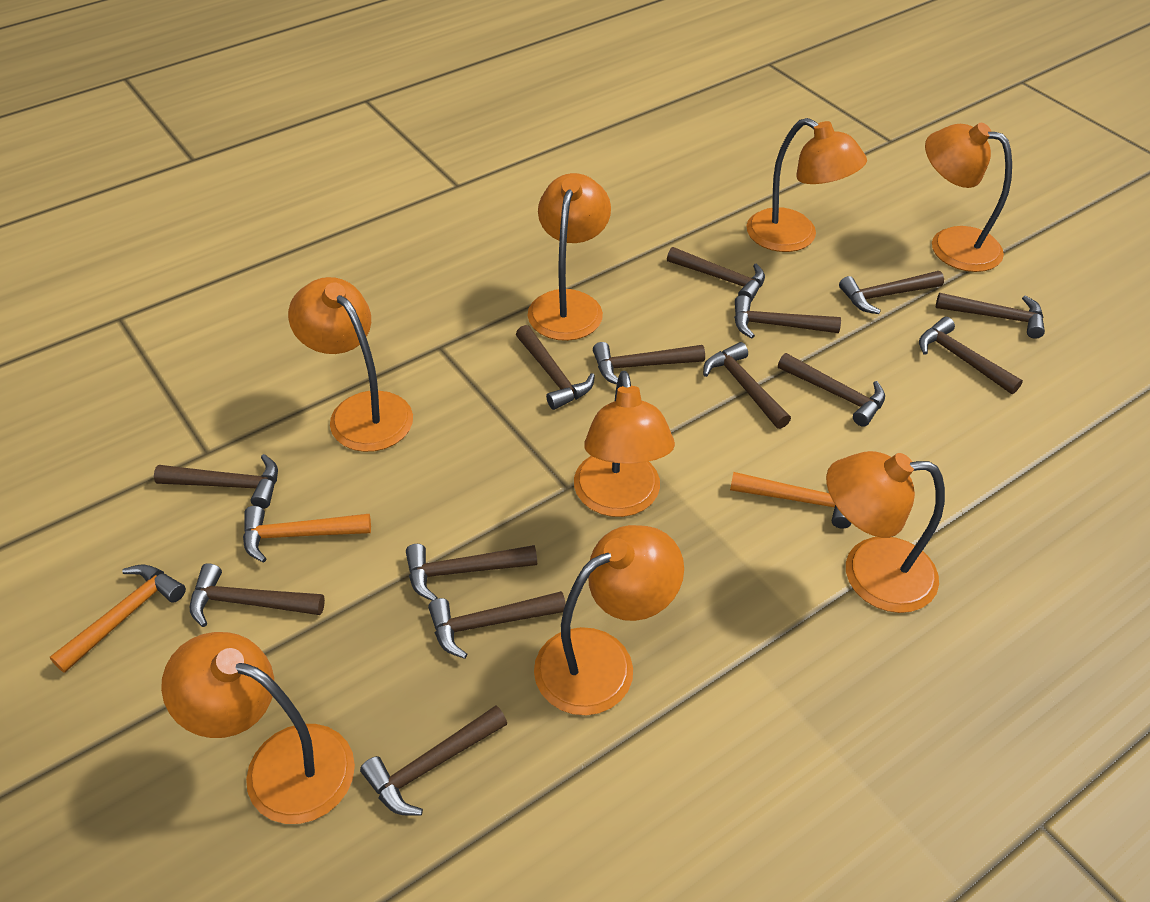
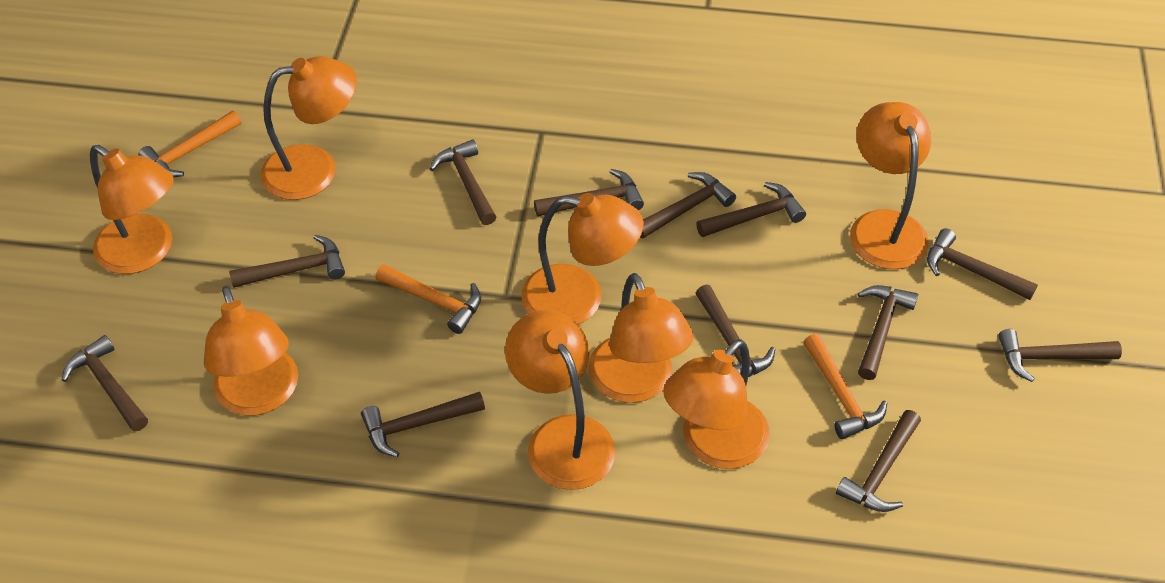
brown hammer: [154,454,278,509] [190,563,325,627] [360,706,507,816] [406,544,537,601] [428,591,566,659] [516,325,595,410] [593,342,705,385] [667,247,765,302] [703,342,791,429] [734,295,841,338] [778,353,885,427] [839,271,944,314] [919,317,1023,394] [936,293,1045,339] = 14 -> [62,335,148,432] [229,235,345,288] [361,392,485,457] [429,139,496,225] [534,169,644,217] [640,172,736,238] [696,182,806,237] [696,284,775,377] [836,410,921,512] [857,285,918,380] [927,228,1038,300] [998,329,1122,382] = 12

